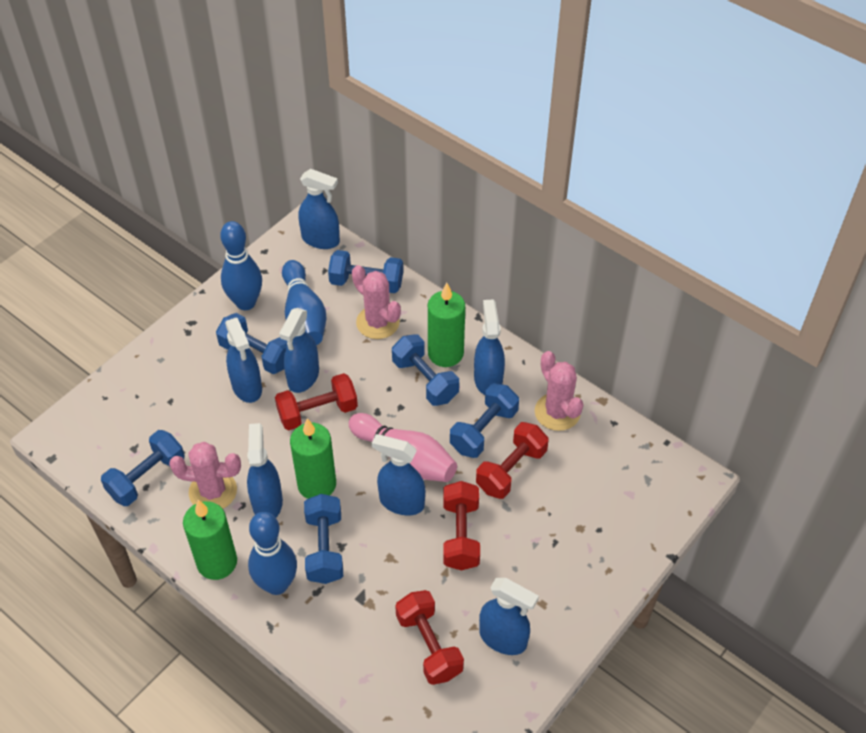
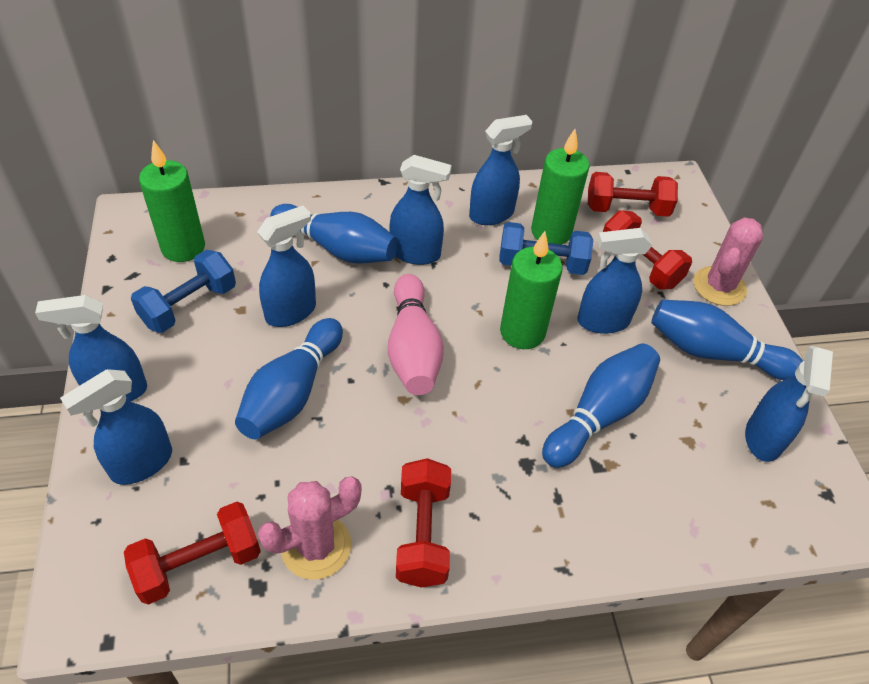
blue bowling pin: [220,221,262,310] [248,512,297,595] [282,260,326,345] = 3 -> [235,318,343,439] [270,204,398,264] [542,343,660,468] [651,299,803,380] = 4
blue dumbbell: [101,430,185,506] [216,313,287,374] [304,494,343,584] [328,250,403,293] [392,334,459,406] [450,383,519,458] = 6 -> [131,250,236,333] [499,222,593,275] = 2
pink cactus: [169,442,241,509] [352,265,401,339] [535,351,584,431] = 3 -> [258,477,362,580] [694,217,763,306] = 2

